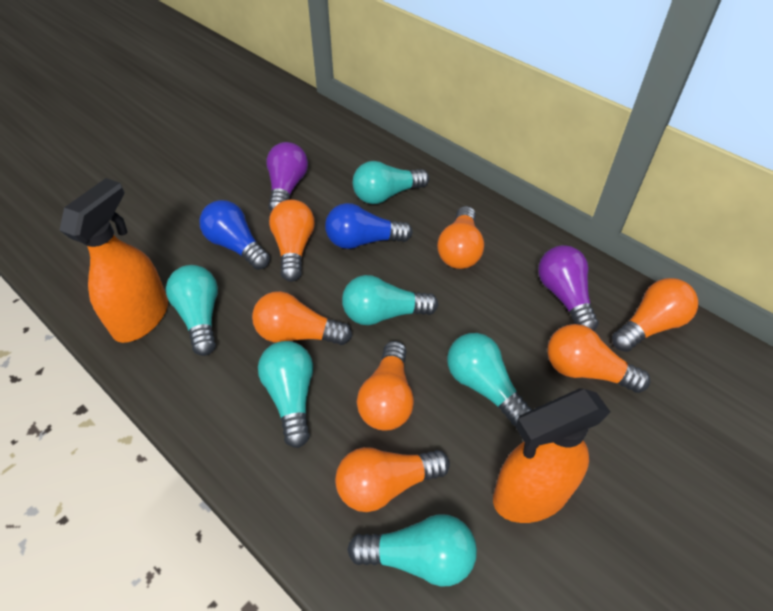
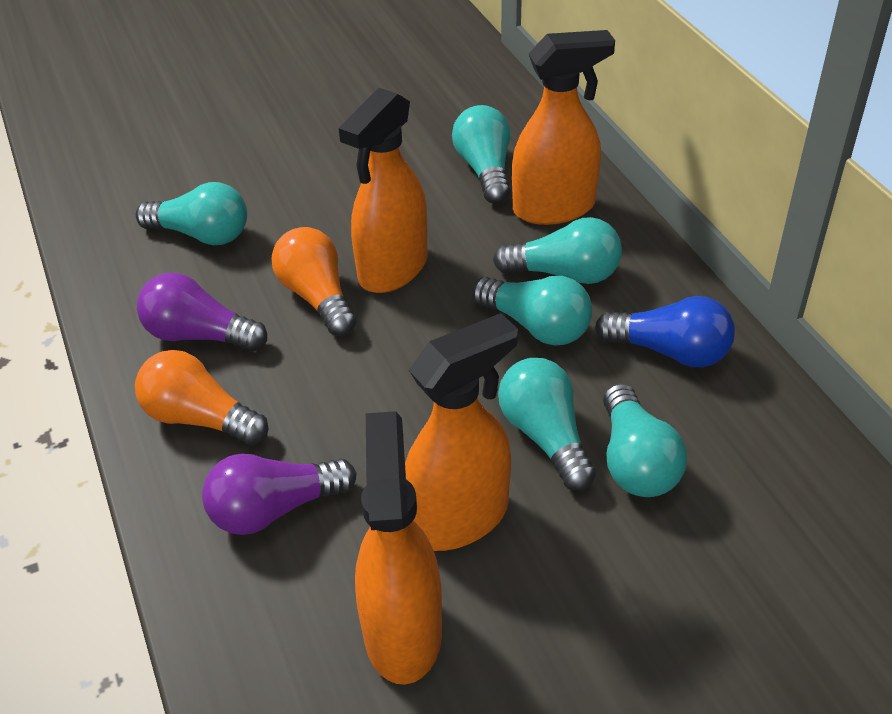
blue light bulb: [199,200,270,270] [325,203,413,249] = 2 -> [595,296,735,367] = 1
orange light bulb: [252,291,352,345] [269,199,315,282] [335,447,450,512] [357,341,414,430] [437,206,484,269] [547,324,650,393] [612,278,698,352] = 7 -> [135,350,269,445] [271,227,356,336] = 2
orange spray bottle: [59,178,168,343] [493,388,610,523] = 2 -> [338,88,428,293] [355,411,442,685] [405,313,518,551] [512,30,615,225] = 4

